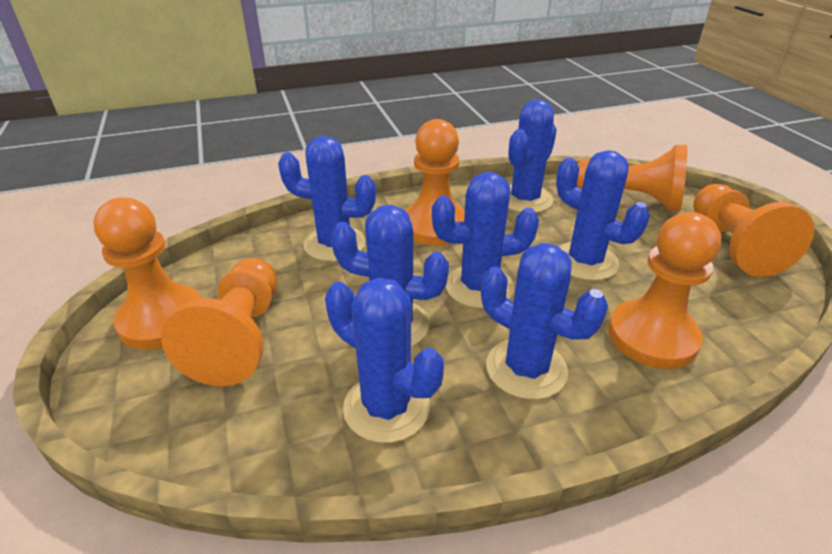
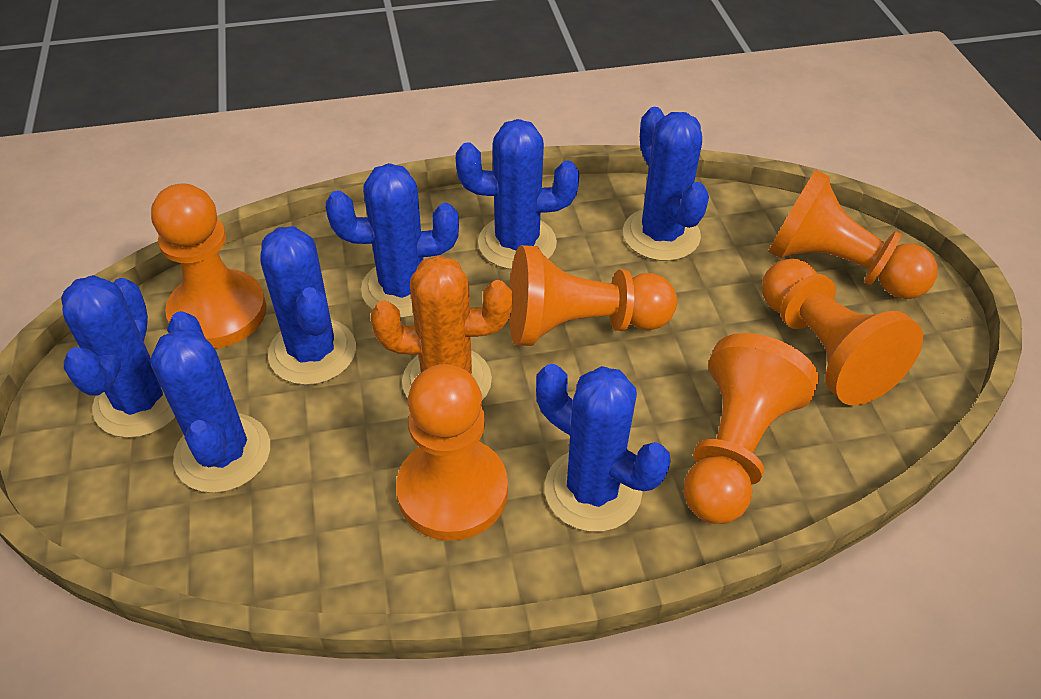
orange cactus: none = 0 -> [371,255,512,400] = 1

